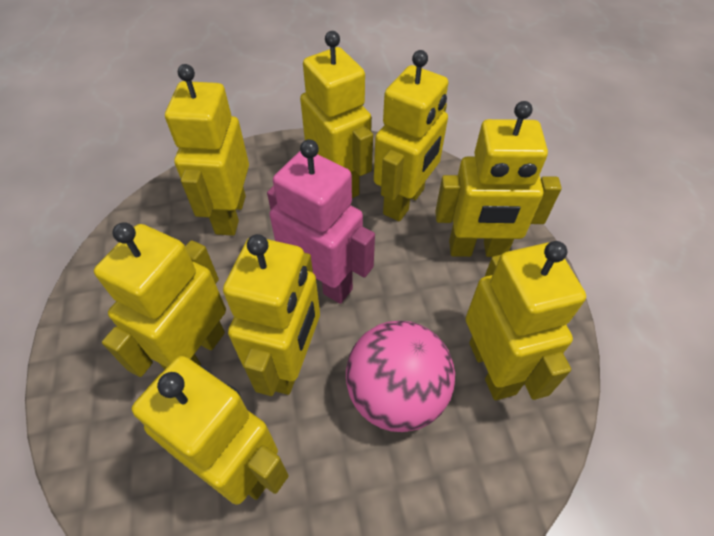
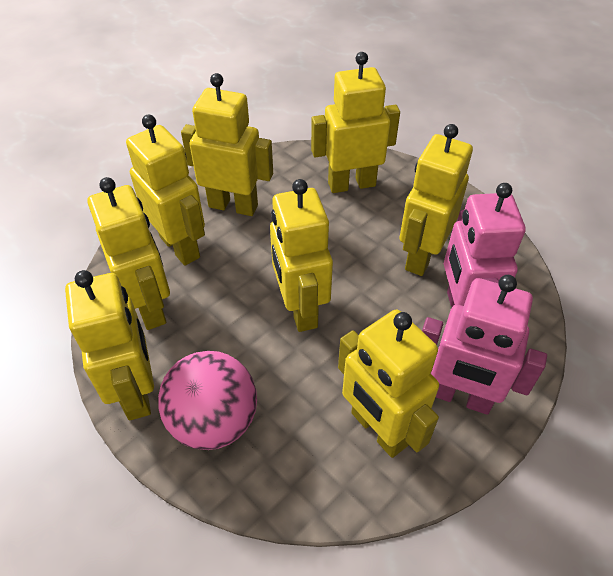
pink robot: [267,139,375,304] = 1 -> [422,275,547,415] [444,183,526,307] = 2

